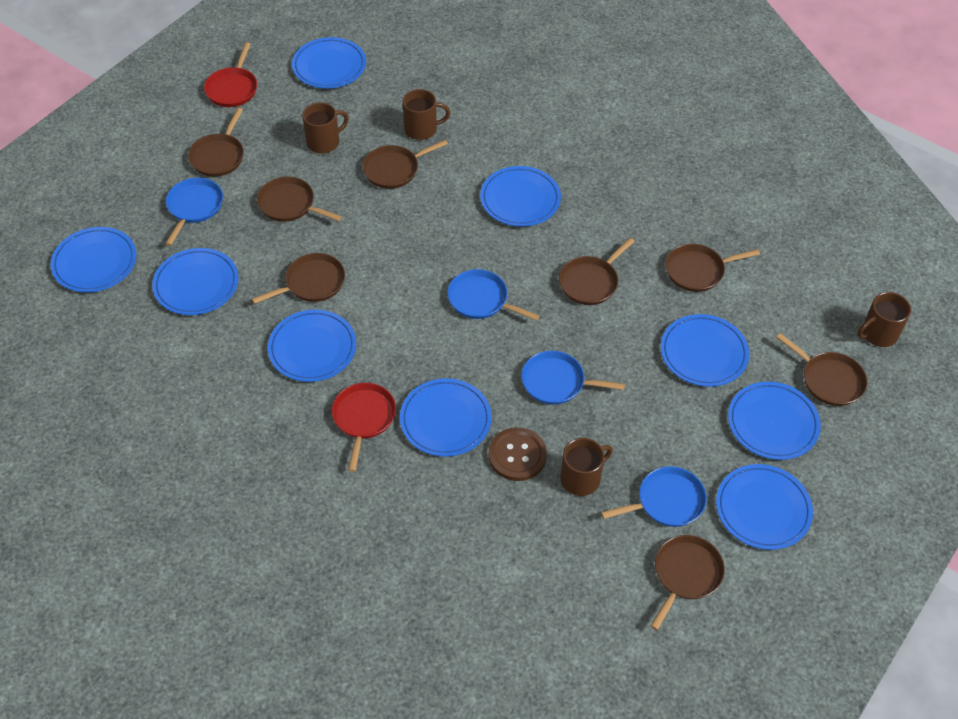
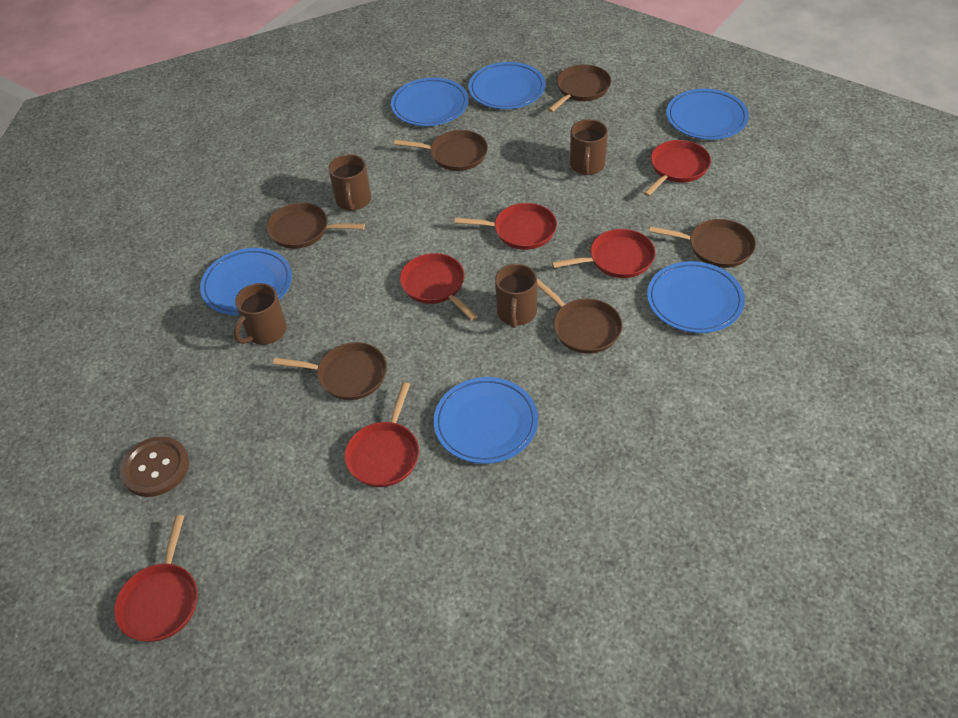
blue pan: [165,178,223,246] [447,269,539,321] [521,351,625,405] [601,466,707,527] = 4 -> none = 0
blue plate: [51,227,136,293] [152,248,239,315] [268,310,356,382] [292,37,366,89] [400,378,492,457] [480,166,561,227] [661,314,749,387] [716,464,813,550] [728,382,821,460] = 9 -> [200,248,292,316] [391,77,469,126] [434,377,538,464] [469,62,546,109] [647,261,745,333] [667,89,749,140] = 6
brown pan: [188,108,244,177] [252,253,345,304] [257,177,342,222] [362,140,448,189] [559,238,635,305] [651,535,725,630] [666,244,760,292] [776,333,867,406] = 8 -> [266,203,365,249] [273,342,387,400] [394,130,488,171] [537,278,622,354] [548,64,611,112] [649,219,756,268] = 6
red pan: [204,42,257,107] [332,383,396,472] = 2 -> [114,515,197,642] [344,382,419,487] [400,253,477,320] [455,203,557,250] [552,229,655,278] [644,140,711,196] = 6

